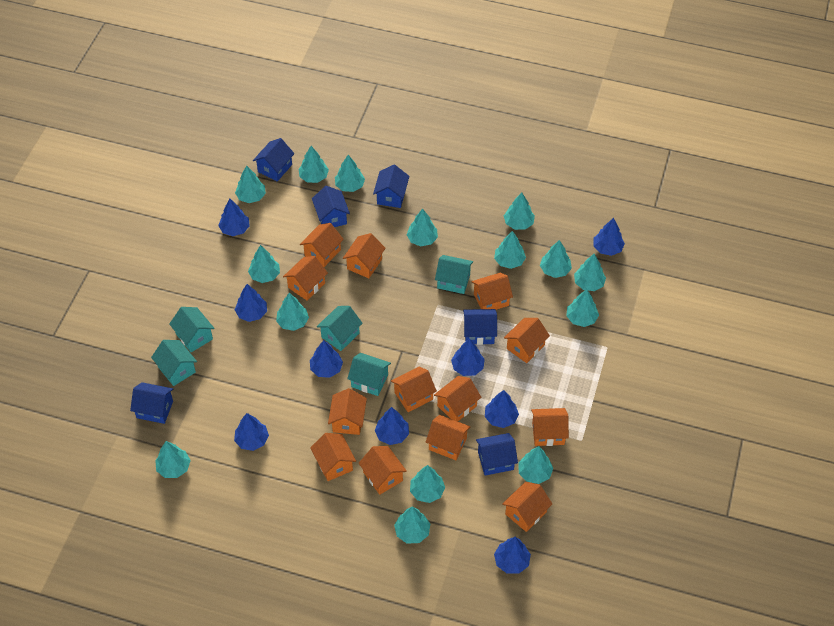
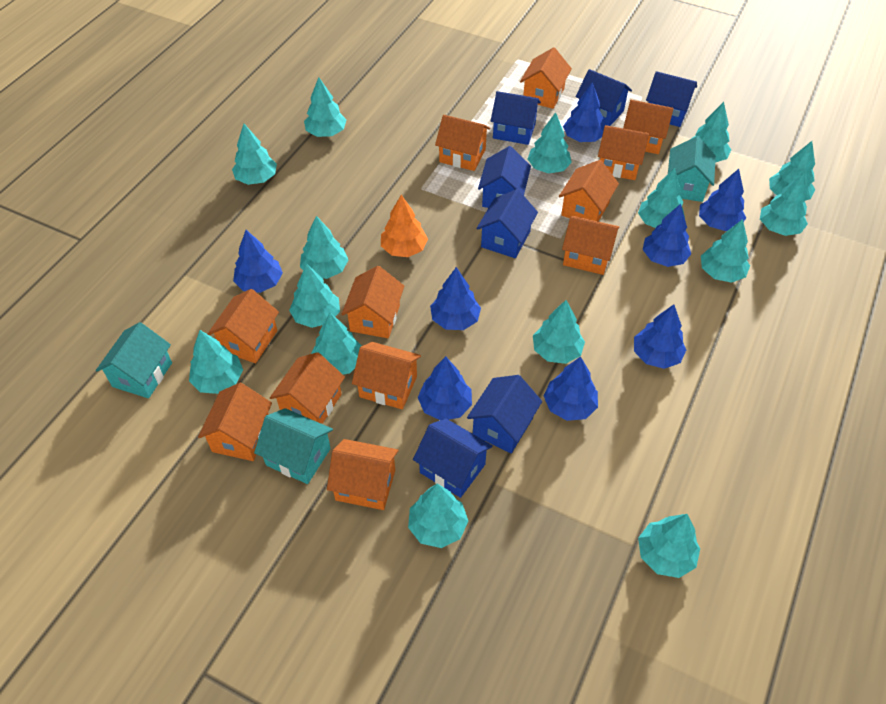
blue house: [130,382,173,424] [253,138,295,181] [312,186,350,227] [373,165,409,208] [463,309,497,345] [476,433,518,475] = 6 -> [413,418,493,498] [467,375,542,453] [476,189,538,258] [478,146,531,208] [491,91,541,145] [576,69,632,126] [646,71,697,127] = 7
blue tree: [218,199,250,236] [234,413,269,451] [235,284,267,322] [310,340,343,378] [375,407,409,445] [451,338,485,376] [485,390,519,428] [494,537,531,573] [594,218,625,256] = 9 -> [233,230,283,293] [418,356,472,420] [430,267,481,330] [544,357,598,421] [563,82,605,142] [634,305,686,369] [642,204,691,267] [699,169,746,231] = 8
orange house: [283,256,328,300] [300,223,344,267] [310,433,356,481] [328,388,367,435] [343,233,386,278] [359,446,407,495] [391,367,437,412] [426,415,471,460] [434,376,481,421] [471,272,513,310] [502,482,552,532] [504,318,550,363] [531,408,569,446] = 13 -> [198,383,272,461] [208,289,279,363] [270,352,345,424] [327,439,399,510] [341,266,404,338] [352,342,421,410] [435,115,490,171] [520,47,572,109] [559,160,619,222] [562,216,619,275] [598,125,649,180] [623,100,674,154] = 12
orange tree: none = 0 -> [381,195,428,257] = 1
turquoise house: [151,340,197,386] [169,307,215,352] [317,306,363,351] [347,353,391,396] [435,255,473,294] = 5 -> [96,322,172,398] [254,408,333,484] [668,136,716,202] = 3

